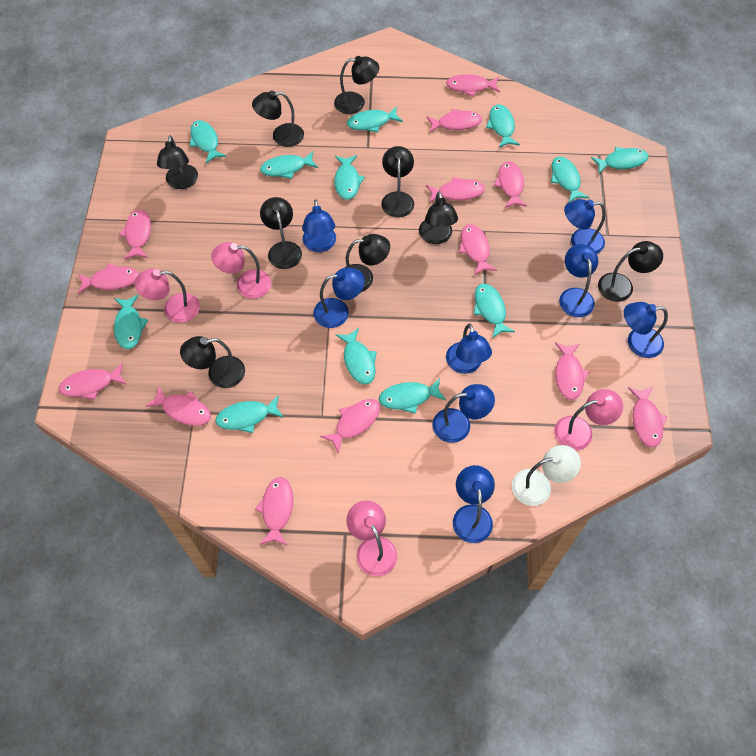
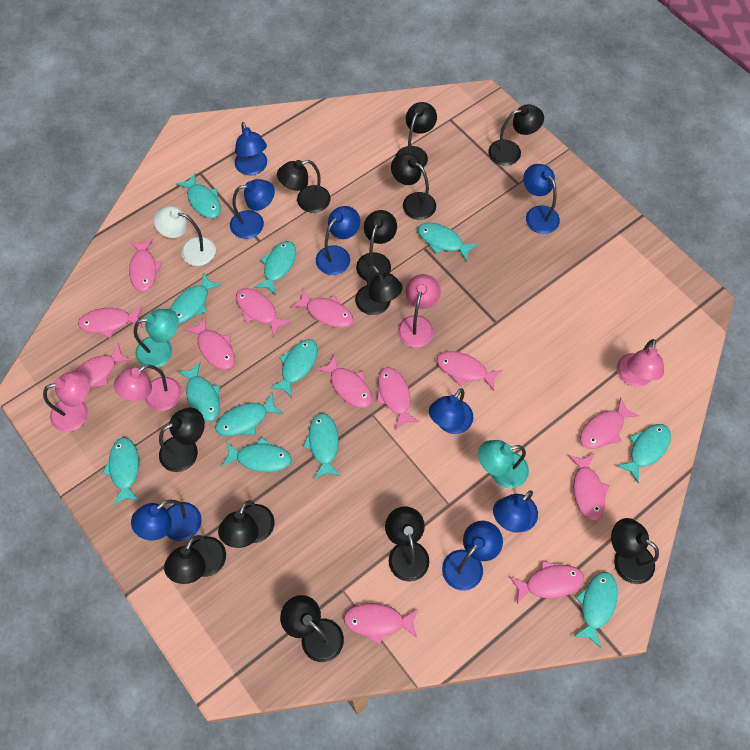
black lamp: [157,135,198,189] [180,336,245,388] [252,91,304,147] [260,197,302,269] [334,56,379,114] [345,234,390,292] [381,146,414,218] [419,191,458,244] [598,241,663,302] = 9 -> [159,407,205,472] [164,535,226,584] [218,500,274,548] [277,160,331,213] [280,595,344,662] [355,265,403,315] [356,210,397,282] [385,506,429,582] [391,153,436,220] [395,102,437,168] [488,104,544,166] [611,518,659,584] = 12
turquoise lamp: none = 0 -> [134,309,179,368] [478,440,529,489] = 2

